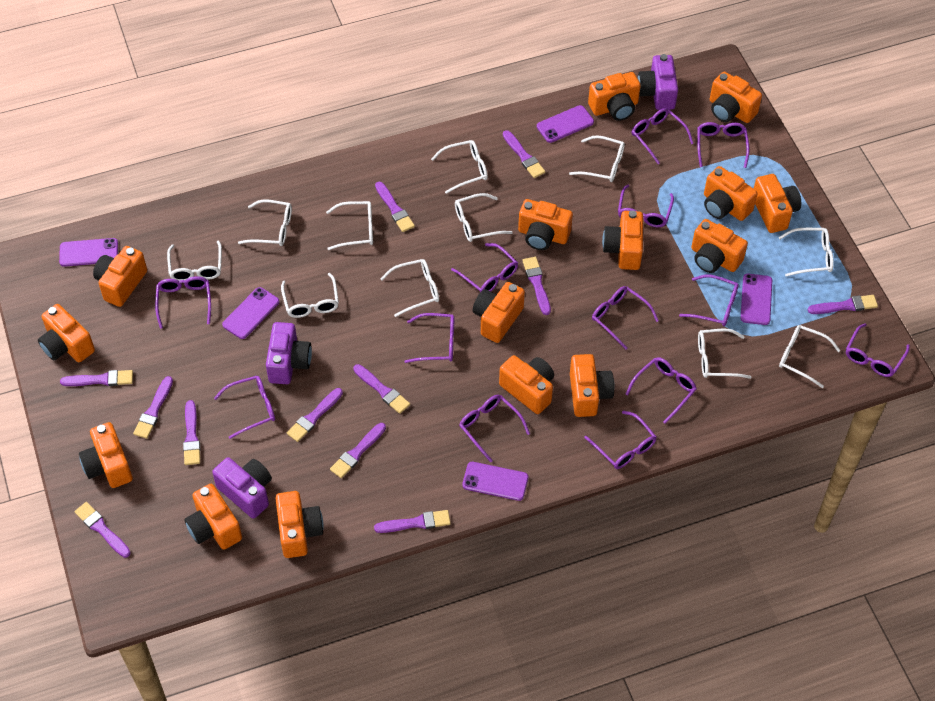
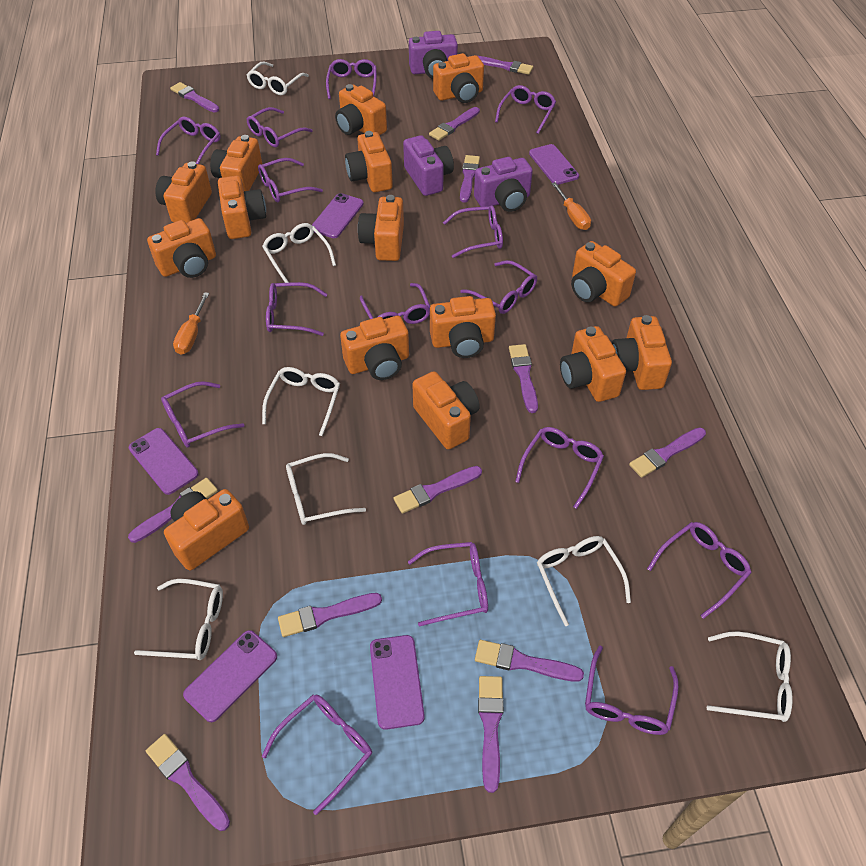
orange screwdriver: none = 0 -> [173,292,209,355] [551,182,591,230] = 2
purple glasses: [155,276,211,329] [214,376,275,439] [405,313,454,363] [451,243,518,292] [459,395,530,462] [584,411,656,469] [592,286,659,350] [618,184,674,227] [626,357,697,424] [631,108,694,164] [679,275,739,326] [697,122,750,168] [846,323,910,377] = 13 -> [156,117,221,164] [161,381,244,448] [247,107,313,147] [258,158,323,202] [262,694,372,815] [266,282,327,336] [326,59,377,99] [360,283,430,324] [408,542,488,627] [443,205,503,258] [460,260,537,314] [495,85,556,134] [515,427,604,509] [585,645,679,735] [647,522,751,619] = 15
white glasses: [167,240,222,281] [238,199,292,246] [281,273,339,318] [326,201,373,250] [380,259,439,317] [431,140,488,194] [455,193,513,242] [569,135,625,182] [698,329,752,379] [779,228,834,277] [779,325,840,388] = 11 -> [134,579,223,660] [247,61,309,95] [262,223,336,283] [262,367,340,436] [286,453,366,525] [537,536,631,626] [707,631,792,722] = 7

